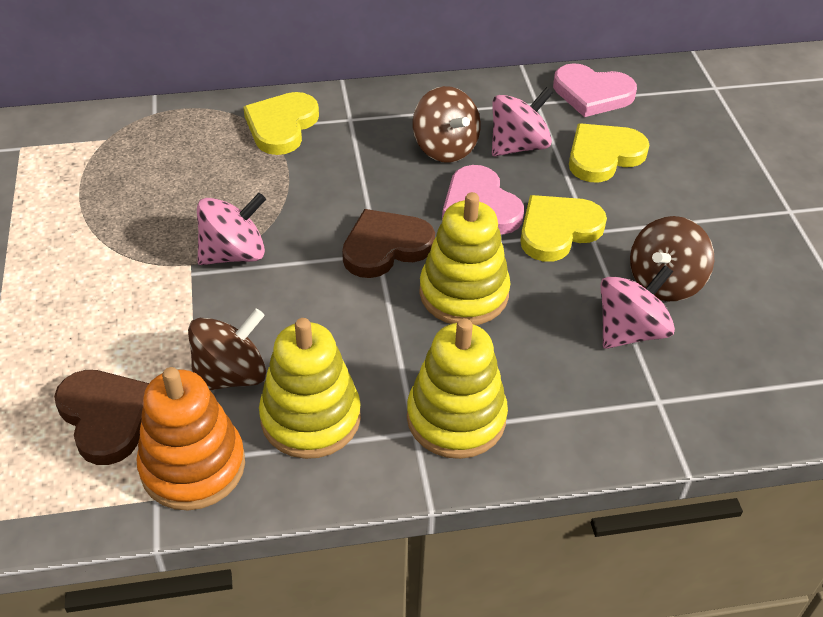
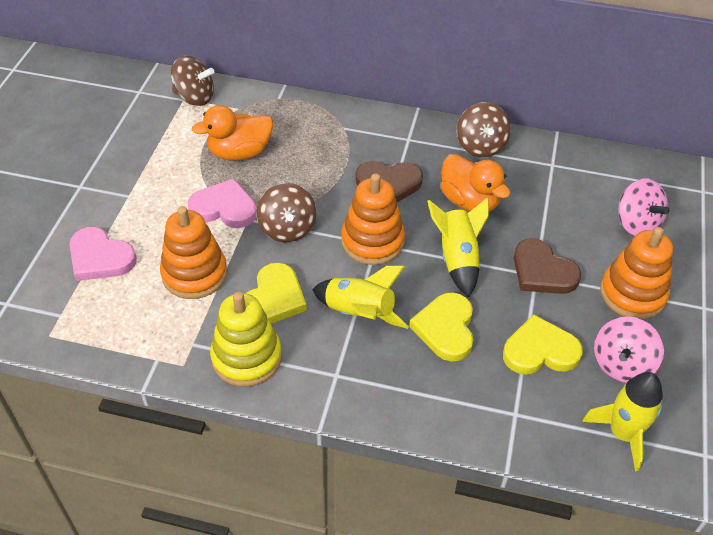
orange duck: none = 0 -> [192,105,273,161] [440,154,510,212] = 2
orange stacking toy: [136,367,245,510] = 1 -> [160,206,227,299] [341,173,405,265] [600,227,673,319] = 3
pink spinning top: [197,193,266,265] [492,87,553,156] [600,265,675,349] = 3 -> [594,316,664,383] [618,179,669,236] = 2
yellow rocket: none = 0 -> [312,266,409,329] [427,197,489,297] [582,372,663,471] = 3
yellow stacking toy: [259,318,361,459] [407,318,508,459] [419,192,511,325] = 3 -> [210,292,282,387] = 1

